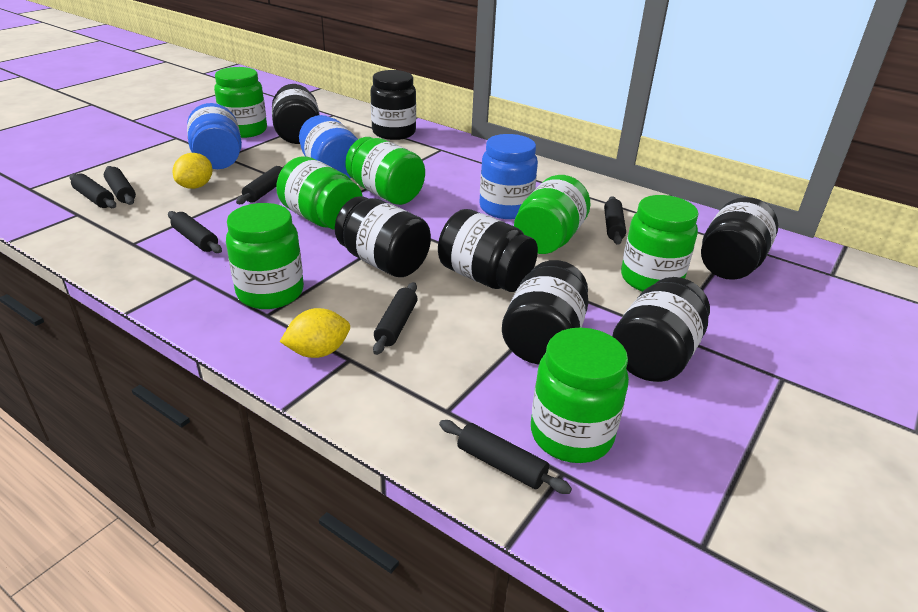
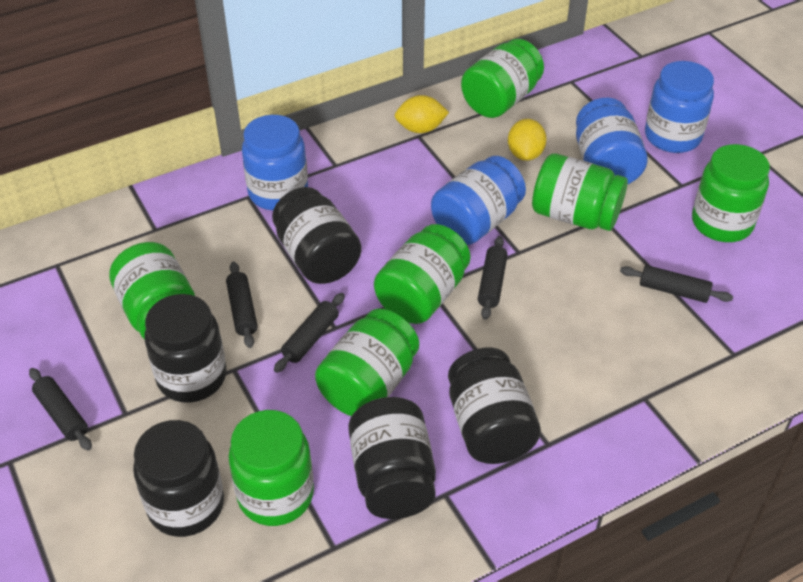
black jar: [272,84,320,144] [335,196,431,277] [370,70,416,140] [438,209,538,292] [502,260,589,365] [612,277,710,382] [701,197,778,280] = 7 -> [133,420,224,537] [145,294,227,403] [272,187,362,284] [348,397,436,519] [448,348,541,464] = 5
black rolling pin: [69,174,116,208] [104,166,136,205] [168,211,222,253] [236,166,284,204] [373,282,417,355] [439,420,572,494] [604,196,626,245] = 7 -> [29,368,92,450] [226,262,258,348] [274,293,345,373] [478,236,507,320] [620,265,733,303] = 5
blue jar: [187,103,242,169] [299,115,358,178] [480,134,538,219] = 3 -> [242,115,308,210] [431,156,526,245] [576,98,648,184] [645,61,714,153] = 4

